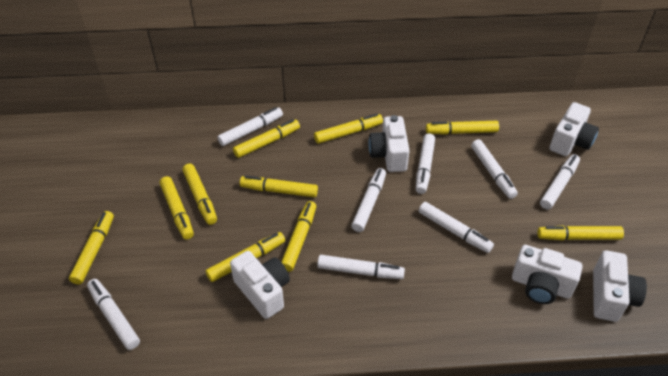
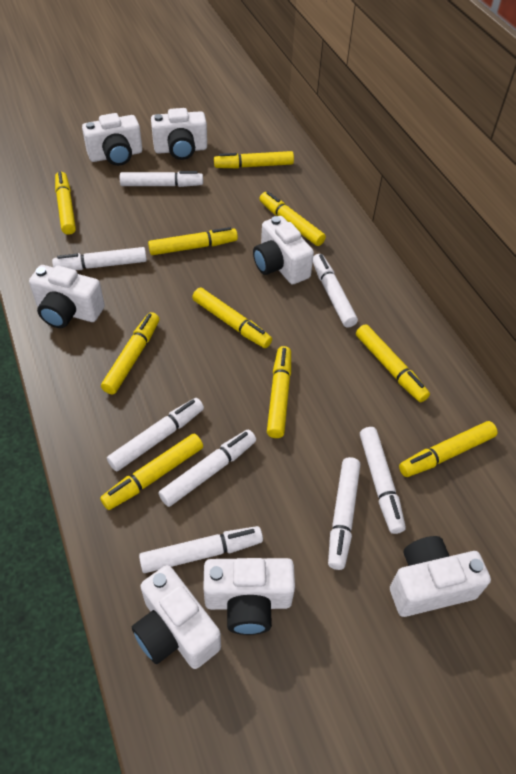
white camera: [230,251,290,319] [368,115,410,172] [512,245,583,304] [550,102,599,156] [593,250,647,322] = 5 -> [29,265,105,328] [82,113,142,166] [132,565,221,669] [151,108,207,160] [203,558,295,635] [253,216,314,285] [390,536,491,617] = 7

